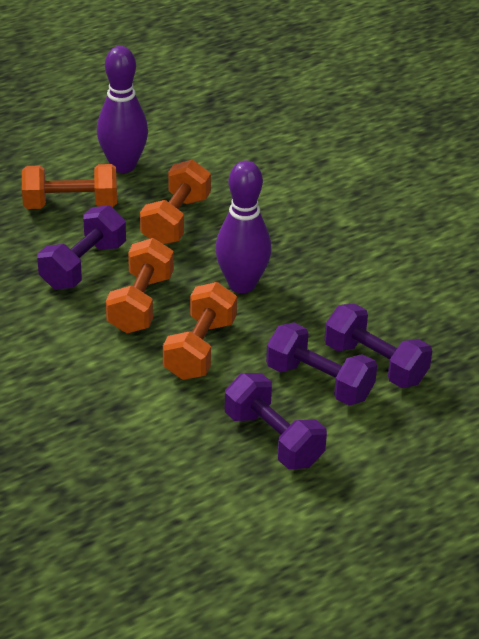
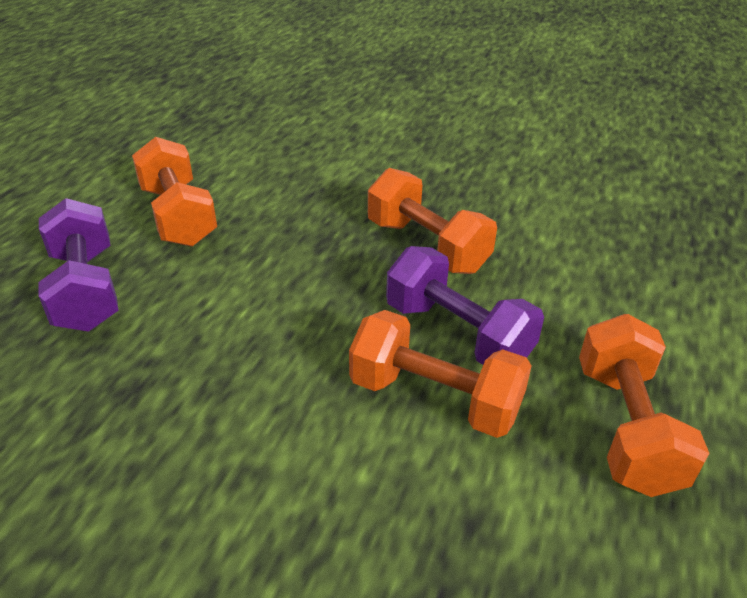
purple bowling pin: [97,46,148,173] [215,161,271,293] = 2 -> none = 0
purple dumbbell: [37,205,126,290] [225,373,327,469] [266,322,377,406] [324,303,432,388] = 4 -> [39,198,119,332] [386,246,544,365] = 2

